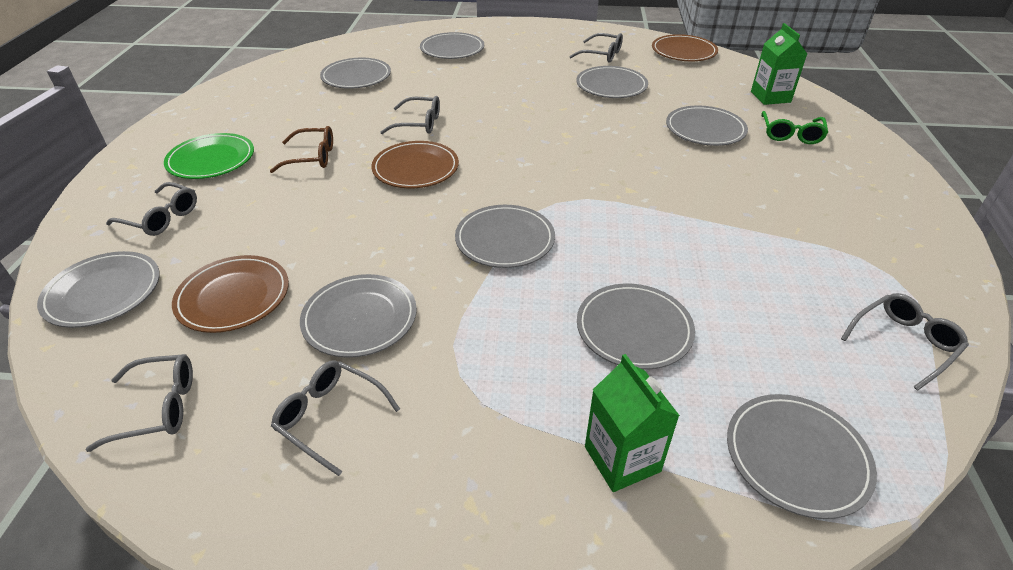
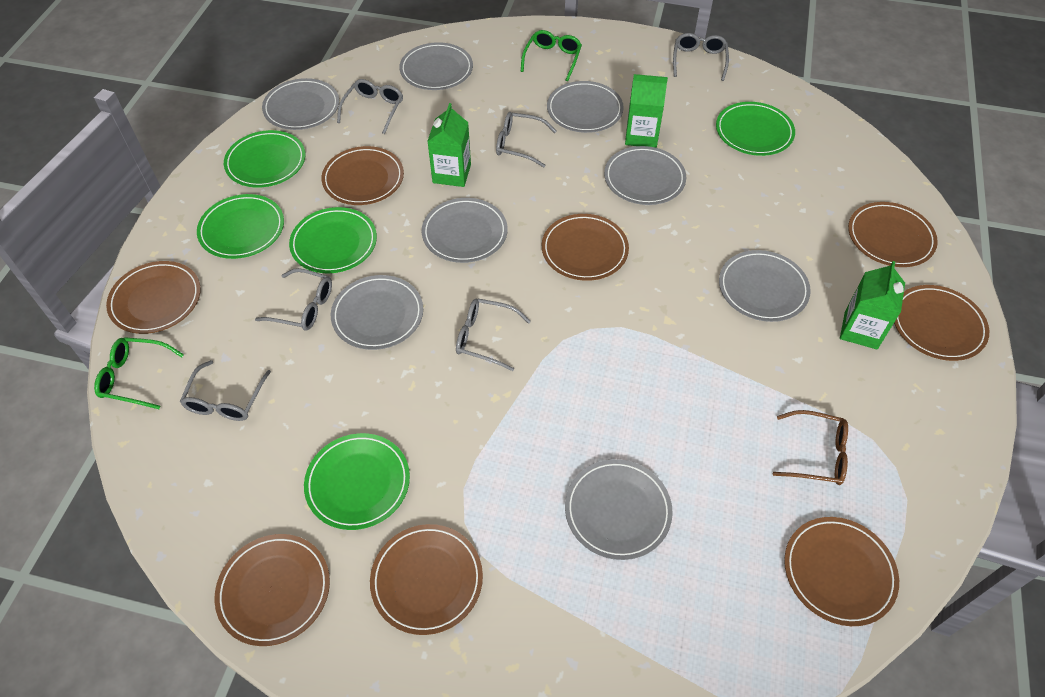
brown plate: [172,255,289,333] [371,141,459,188] [652,34,718,61] = 3 -> [106,261,201,334] [214,534,330,646] [321,146,404,205] [370,524,483,635] [542,214,629,281] [784,517,899,626] [848,202,938,267] [894,285,989,361] = 8
green carton: [585,354,680,492] [751,23,807,105] = 2 -> [427,103,471,187] [625,74,668,148] [840,261,905,349] = 3
green glasses: [761,111,828,144] = 1 -> [94,337,184,409] [521,30,582,81] = 2
green plate: [164,133,254,179] = 1 -> [197,194,284,259] [224,130,305,187] [289,207,377,273] [304,433,410,530] [716,102,795,156] = 5
grey plate: [37,251,160,328] [300,274,417,358] [320,58,391,89] [420,32,484,59] [455,205,555,268] [576,66,648,98] [577,284,695,370] [666,106,748,146] [727,394,877,519] = 9 -> [262,78,339,130] [331,275,423,350] [399,42,473,90] [422,198,508,263] [547,81,624,133] [565,459,673,560] [604,146,686,205] [719,250,811,322] = 8

